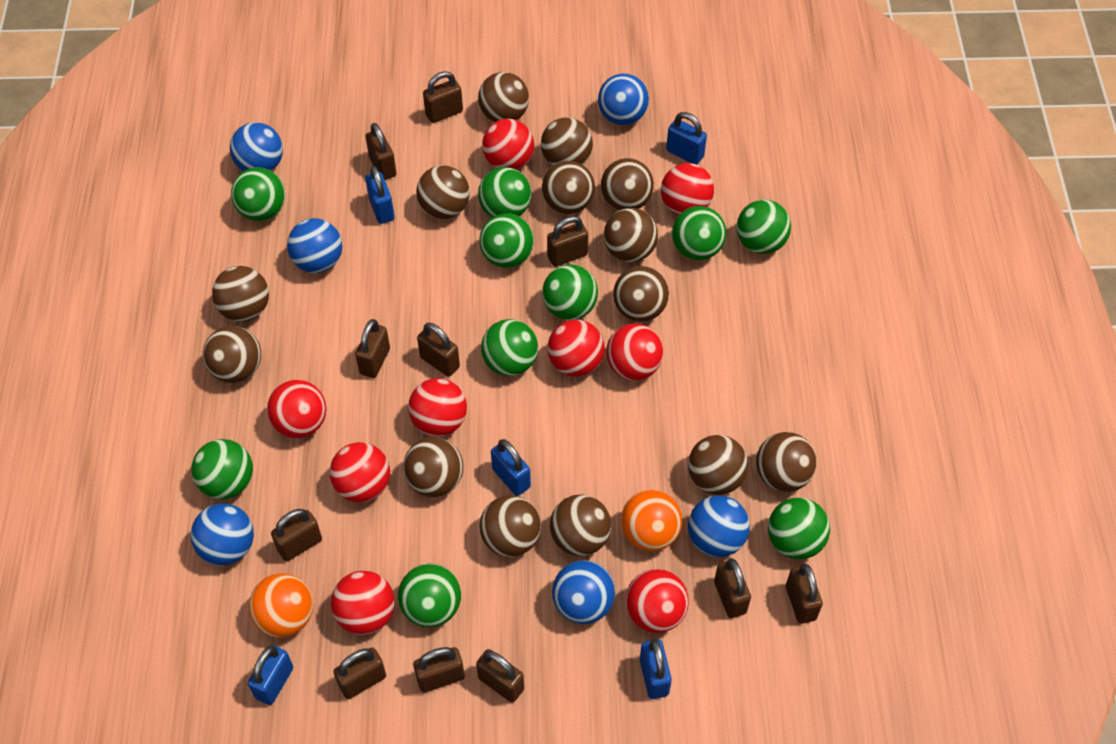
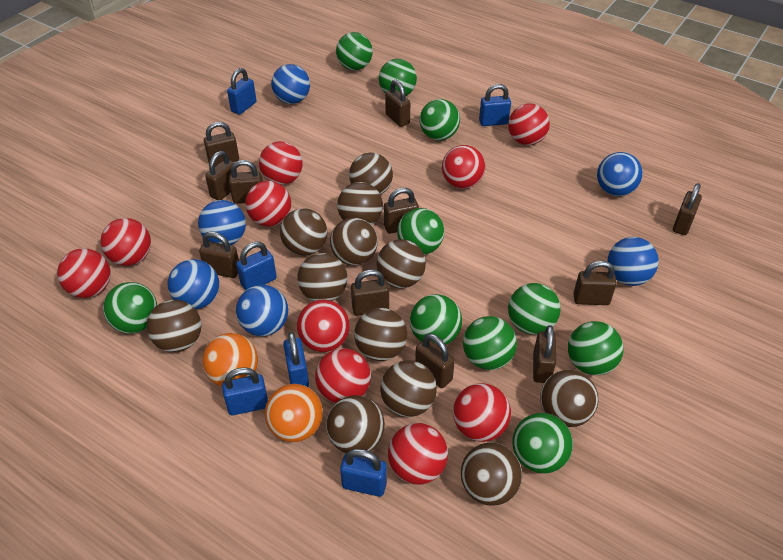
blue padlock: [248,645,293,705] [365,166,394,224] [491,439,531,496] [640,639,672,699] [666,112,707,164] = 5 -> [222,367,268,415] [227,68,257,115] [236,242,277,291] [283,332,309,387] [340,449,387,497] [479,84,511,126] = 6
brown ball: [203,326,261,383] [212,266,269,322] [403,437,463,497] [416,165,470,219] [478,72,529,122] [480,495,541,557] [541,117,593,166] [542,161,595,214] [550,494,611,556] [601,158,654,210] [604,208,658,262] [613,266,669,322] [688,435,748,495] [756,432,817,492] = 14 -> [147,300,201,352] [280,208,327,256] [297,253,347,301] [326,396,385,453] [330,218,378,265] [337,182,383,225] [349,153,393,195] [354,308,407,361] [377,239,426,288] [380,360,437,417] [461,443,522,506] [540,370,598,427] = 12
red ball: [267,380,326,438] [330,442,390,502] [331,571,395,635] [408,378,467,437] [482,119,534,170] [548,320,604,377] [606,323,663,380] [625,569,689,633] [661,163,714,215] = 9 -> [57,248,111,298] [100,218,151,266] [245,181,291,227] [259,141,303,185] [297,300,350,352] [315,348,371,403] [388,423,448,485] [442,145,485,189] [453,383,511,442] [508,104,550,145] = 10

